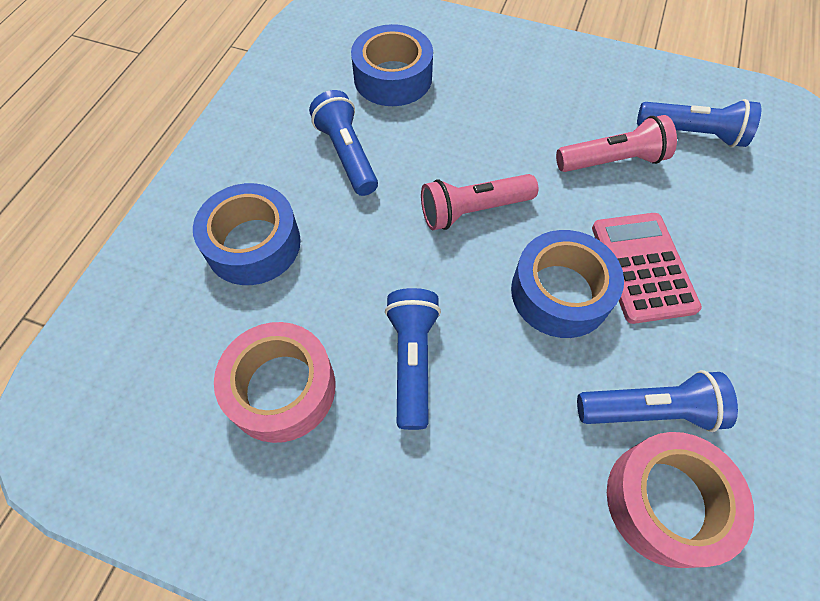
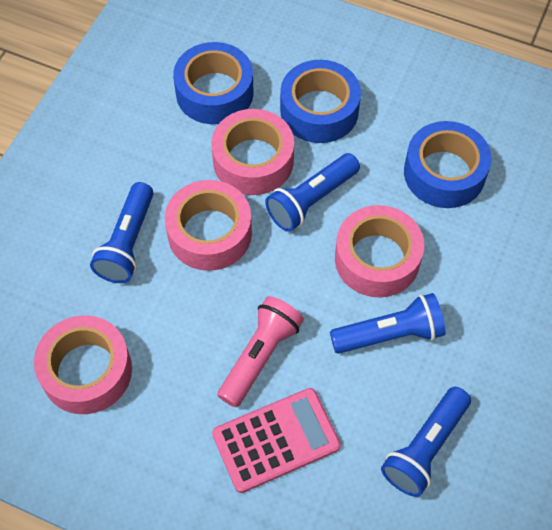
pink flashlight: [421,174,538,230] [556,115,677,172] = 2 -> [217,296,304,407] = 1
pink tape: [214,322,336,443] [607,432,754,568] = 2 -> [34,315,132,414] [165,180,252,271] [211,109,294,195] [335,205,424,298] = 4

